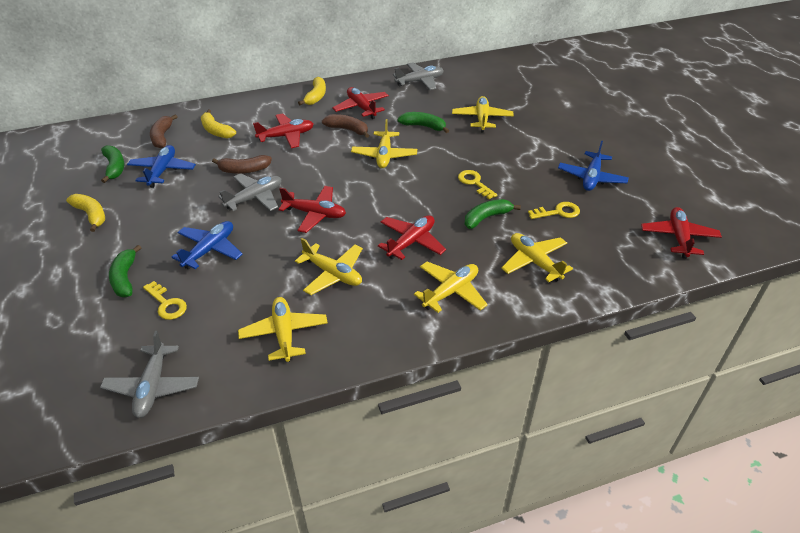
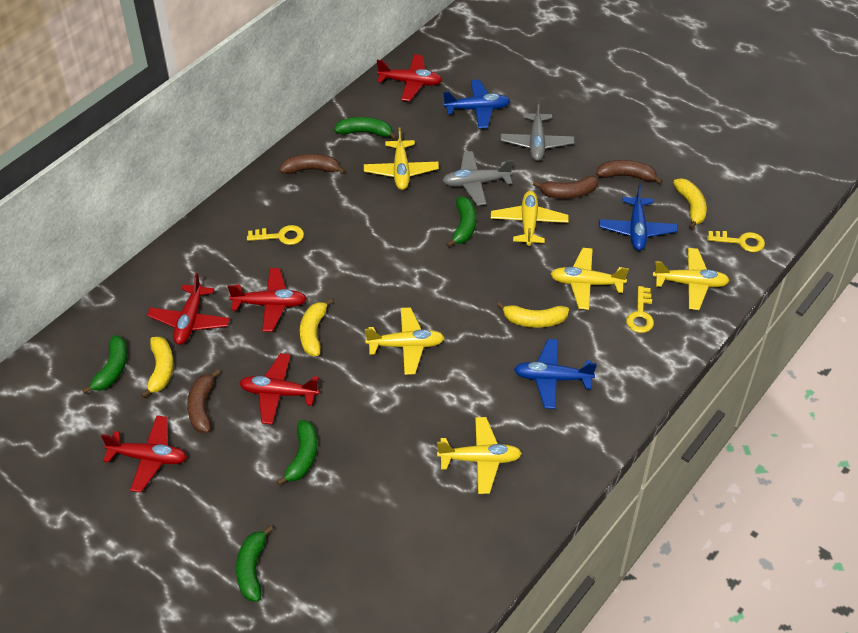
brown banana: [150,114,178,149] [212,155,272,174] [322,114,369,138] = 3 -> [187,369,221,433] [280,154,346,174] [533,176,599,199] [596,160,663,184] = 4
green banana: [101,145,125,183] [109,245,141,297] [397,112,449,133] [465,199,521,229] = 4 -> [82,335,127,394] [236,525,273,602] [276,420,317,486] [334,117,397,140] [446,197,476,247] = 5
grey plane: [100,331,199,418] [218,173,281,211] [393,62,444,90] = 3 -> [442,151,513,206] [501,100,574,161] = 2
yellow banana: [66,194,105,232] [201,110,236,139] [298,77,326,105] = 3 -> [141,337,174,398] [300,298,333,356] [497,302,569,328] [673,178,707,229] = 4

